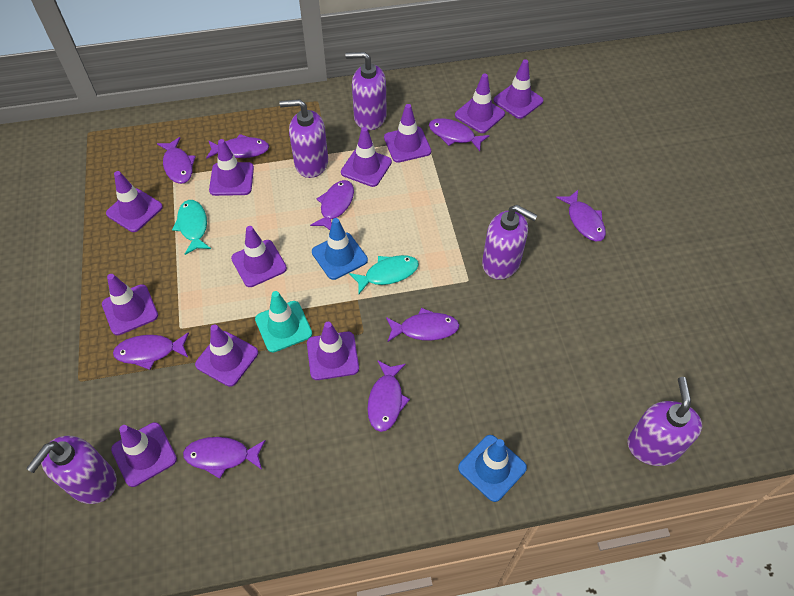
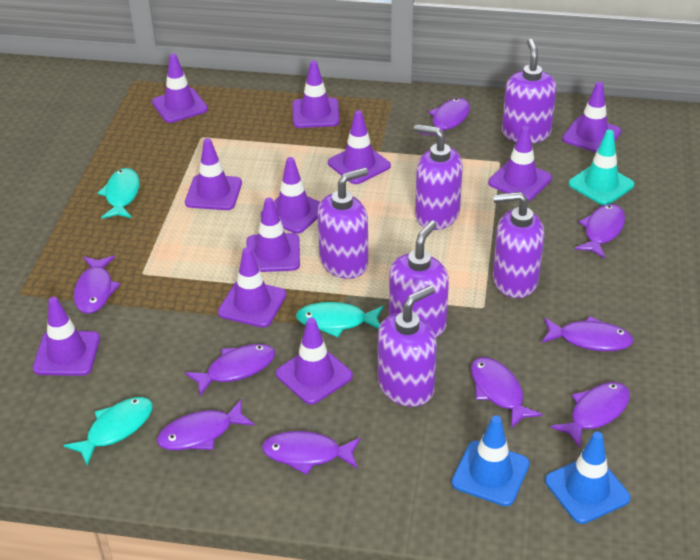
purple soap dispenser: [26,436,117,504] [279,99,328,178] [345,52,387,130] [482,205,538,280] [628,377,702,466] = 5 -> [317,167,368,279] [378,285,437,407] [389,220,449,338] [414,124,463,230] [493,192,544,298] [502,39,556,143] = 6
turquoise fish: [172,200,211,255] [349,255,419,294] = 2 -> [64,397,153,466] [98,168,140,219] [296,302,383,337] = 3

